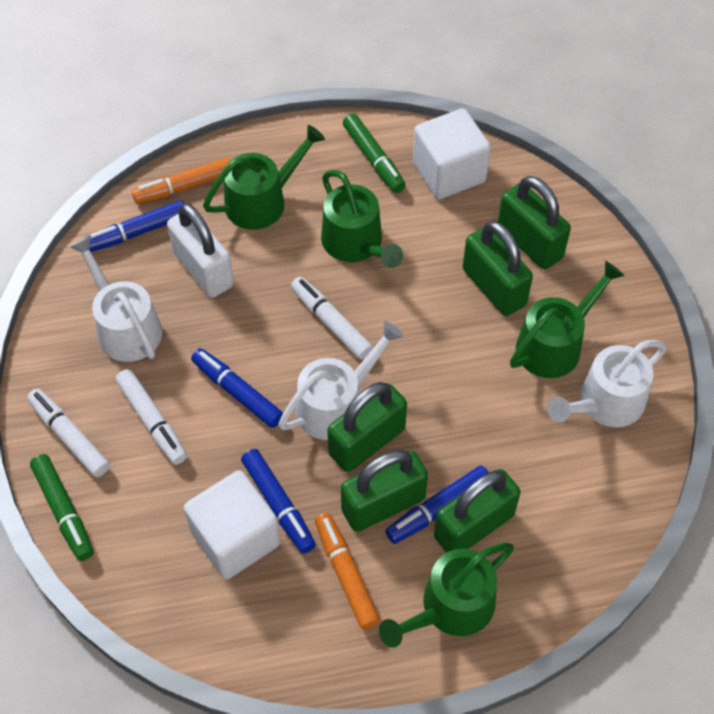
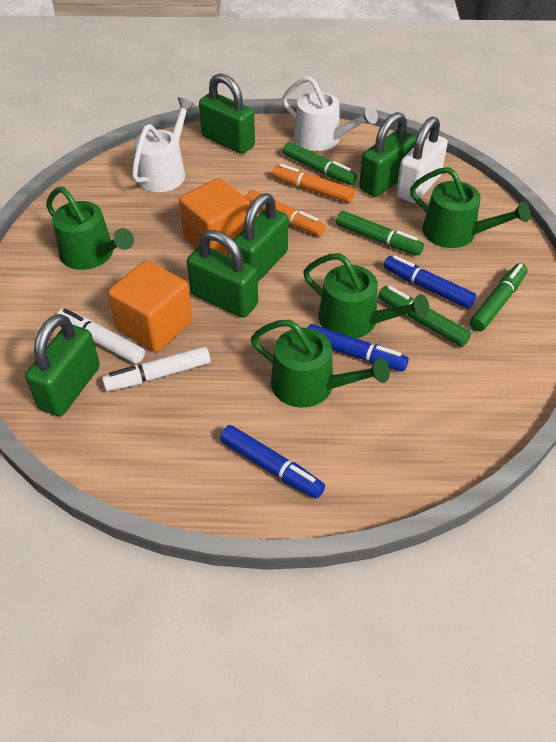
blue marker: [84,200,184,252] [191,348,283,428] [241,449,316,554] [385,466,489,544] = 4 -> [220,425,325,499] [308,324,409,371] [384,255,476,309] = 3
green marker: [30,454,94,561] [343,114,406,193] = 2 -> [283,142,357,185] [336,211,424,255] [378,286,471,347] [470,263,528,331] = 4
orange cube: none = 0 -> [108,260,192,352] [179,178,250,254] = 2
white cube: [184,470,280,579] [413,108,491,199] = 2 -> none = 0
white marker: [27,389,110,477] [115,369,187,465] [291,277,373,360] = 3 -> [57,308,145,364] [102,346,211,391] = 2
white watering can: [70,236,162,362] [278,321,404,440] [547,340,667,427] = 3 -> [132,97,195,192] [282,76,378,151] = 2

